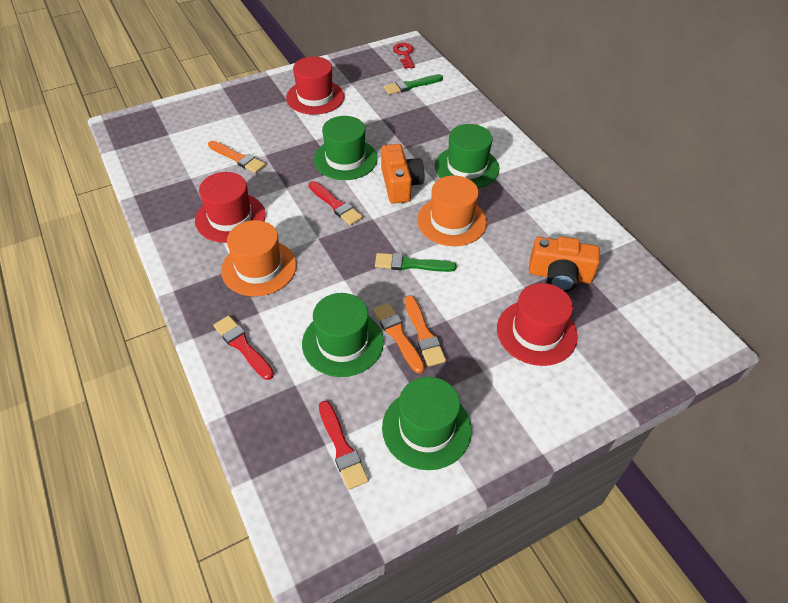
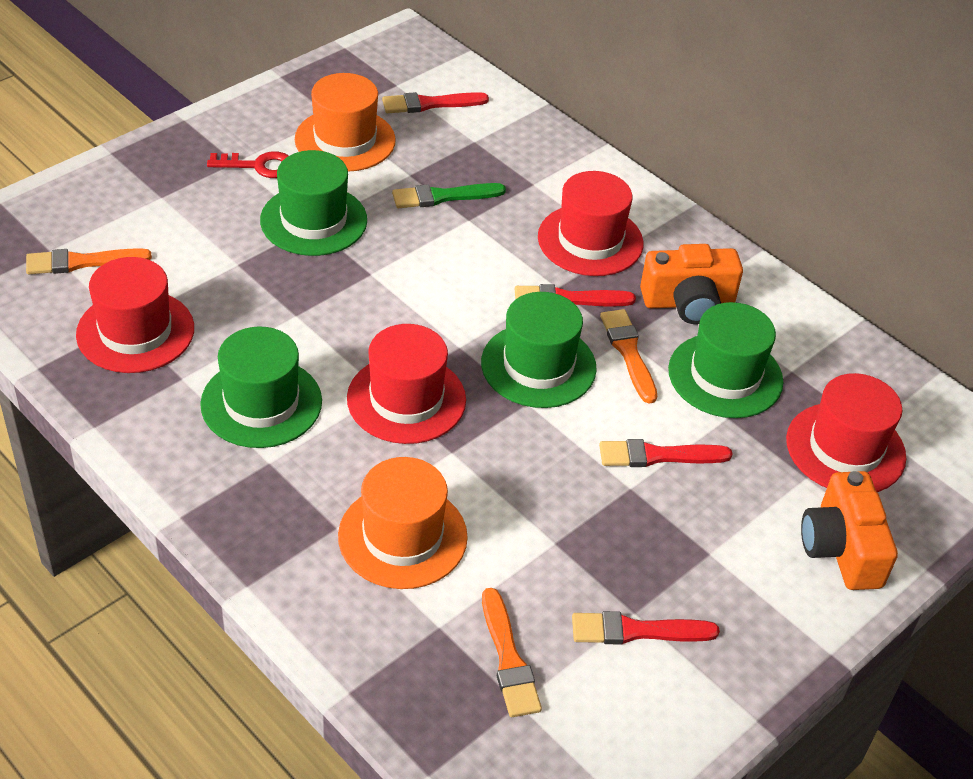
green brush: [375,253,457,272] [384,74,443,95] = 2 -> [392,183,506,208] = 1
red brush: [213,315,274,380] [309,181,363,225] [319,401,369,490] = 3 -> [382,92,489,113] [515,284,636,306] [572,611,720,645] [599,439,733,467] = 4
red hat: [195,172,266,243] [286,56,344,115] [497,283,578,366] = 3 -> [76,257,194,373] [347,324,466,444] [538,171,643,276] [786,373,906,492] = 4

